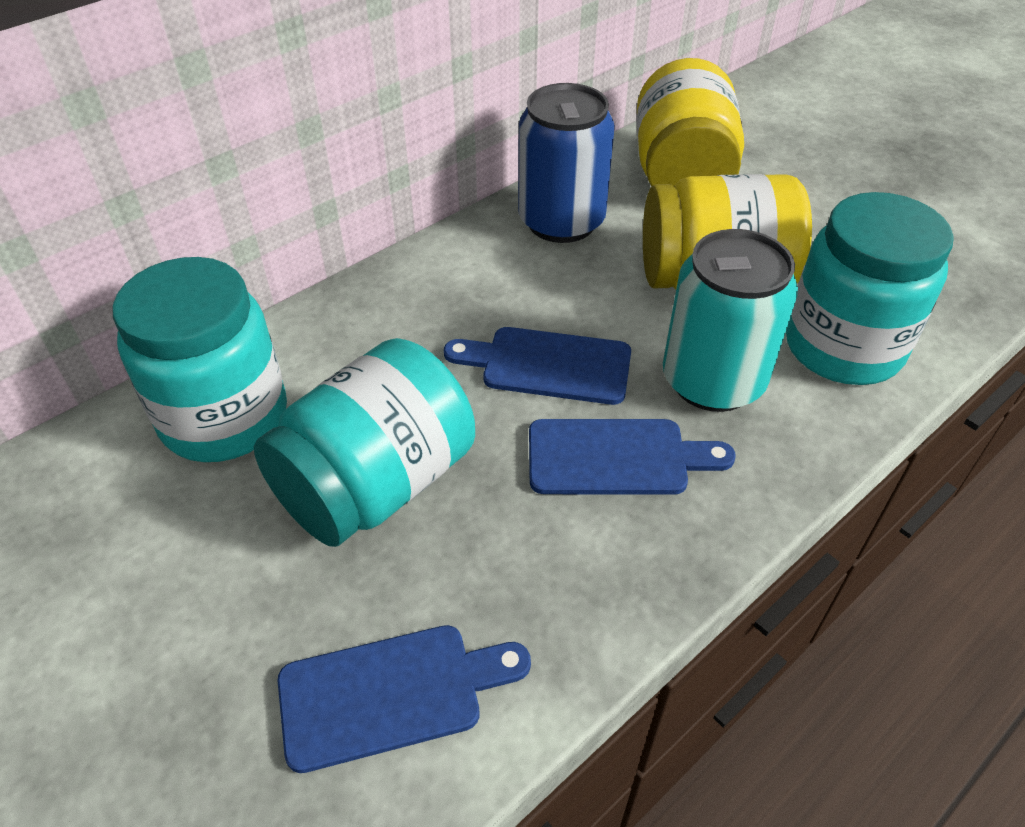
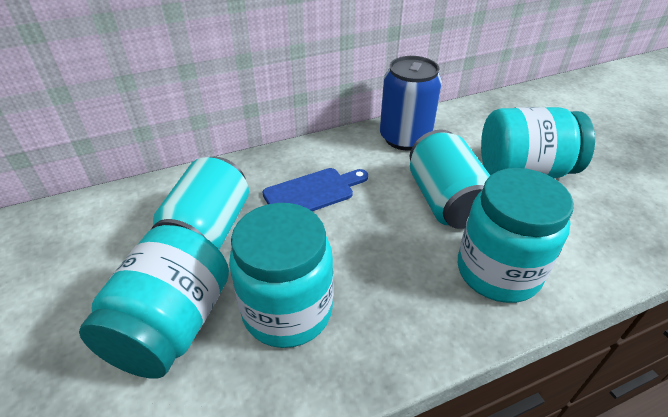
blue cutting board: [278,625,531,773] [444,327,631,405] [529,419,736,495] = 3 -> [263,168,368,211] = 1
turquoise can: [663,229,798,412] = 1 -> [151,157,249,250] [410,129,490,229] = 2
turquoise jar: [112,257,287,462] [254,338,475,547] [786,192,954,385] = 3 -> [79,225,229,379] [229,203,333,348] [458,168,574,303] [481,107,595,178] = 4
yellow jar: [637,58,744,187] [643,174,812,289] = 2 -> none = 0

